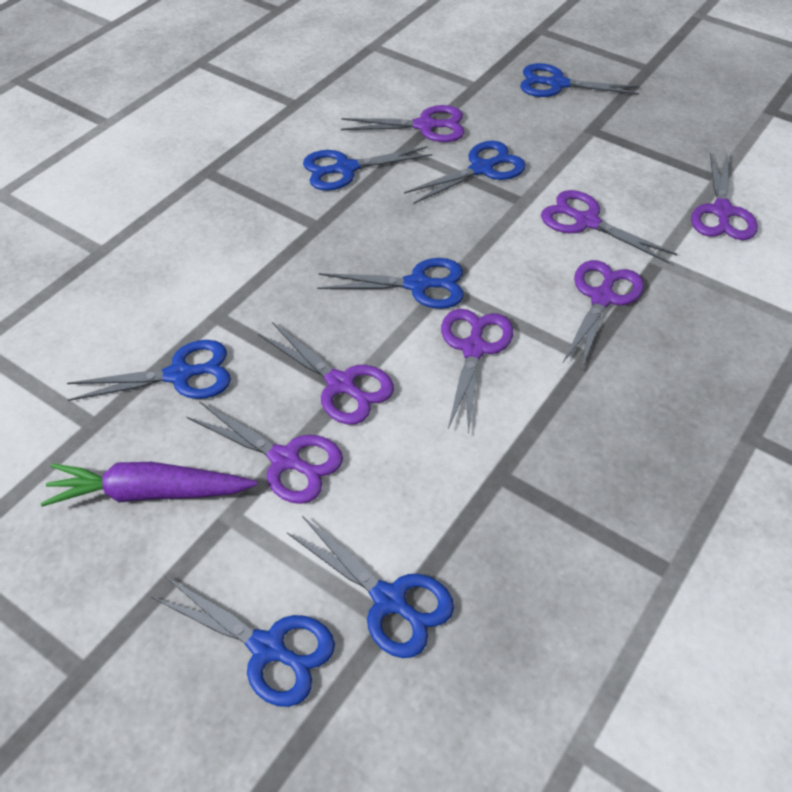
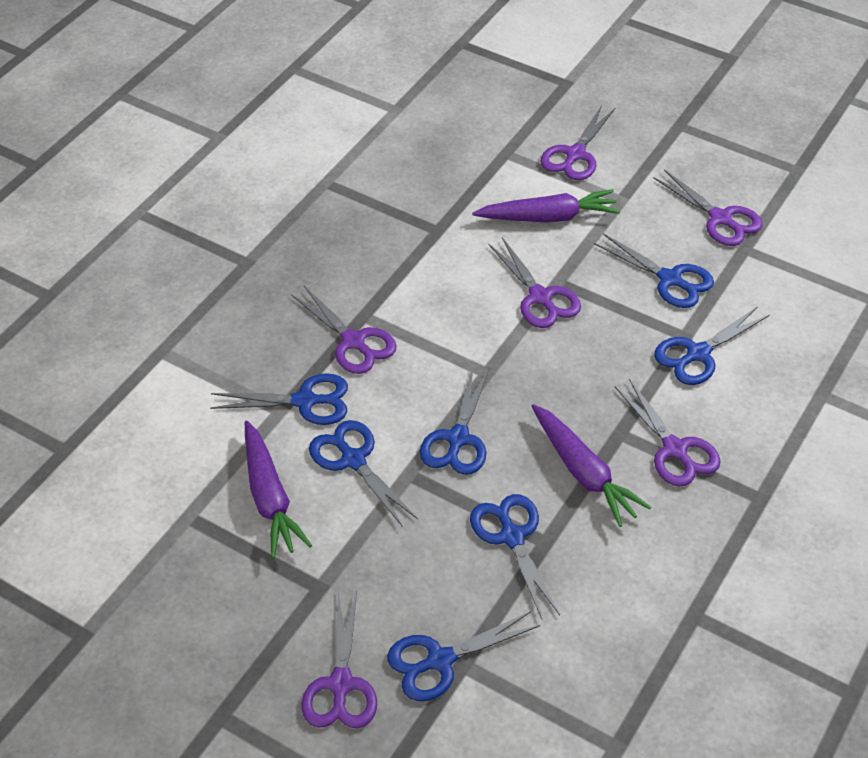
purple carrot: [41,462,257,507] = 1 -> [245,421,312,558] [472,189,620,223] [531,404,651,527] = 3
purple scissors: [187,401,343,504] [258,322,394,425] [341,105,465,142] [441,309,513,434] [541,190,677,263] [563,260,644,371] [691,152,758,240] = 7 -> [291,286,397,374] [301,591,377,728] [489,237,581,328] [541,105,615,180] [615,379,721,486] [654,170,763,246] = 6

